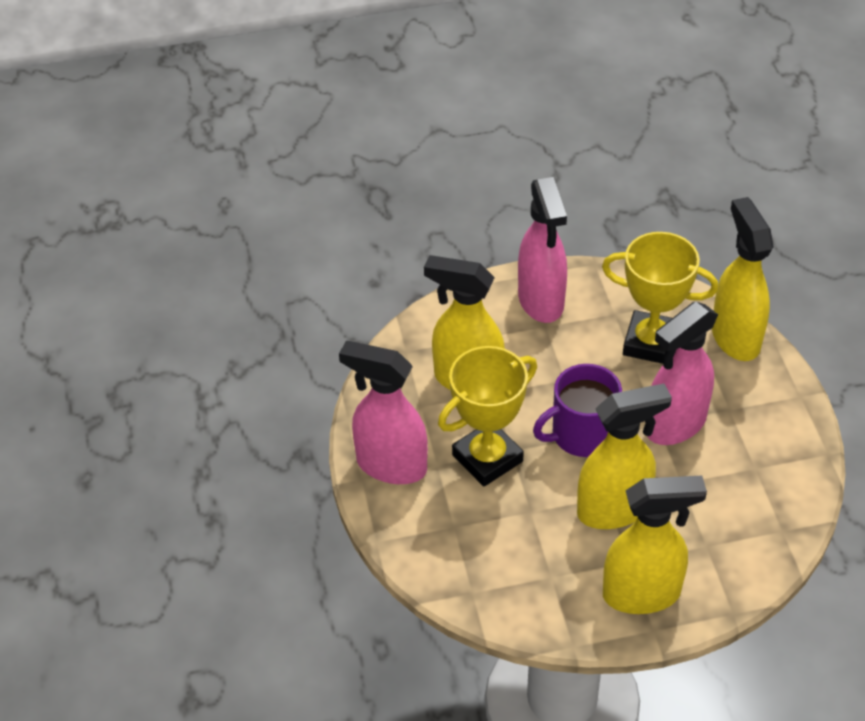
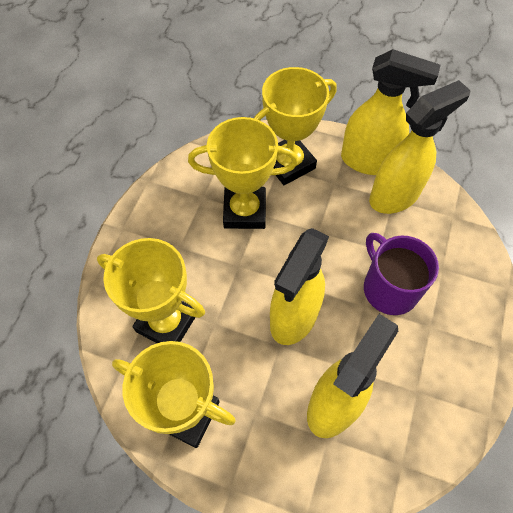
pink spray bottle: [339,341,428,484] [518,177,567,323] [647,302,718,445] = 3 -> none = 0
yellow trophy: [438,346,537,487] [602,232,719,364] = 2 -> [97,238,205,343] [112,341,236,448] [188,117,298,229] [254,67,337,185] = 4

